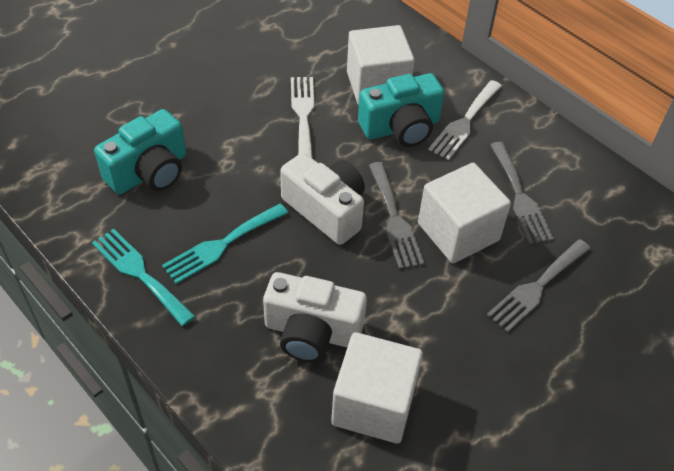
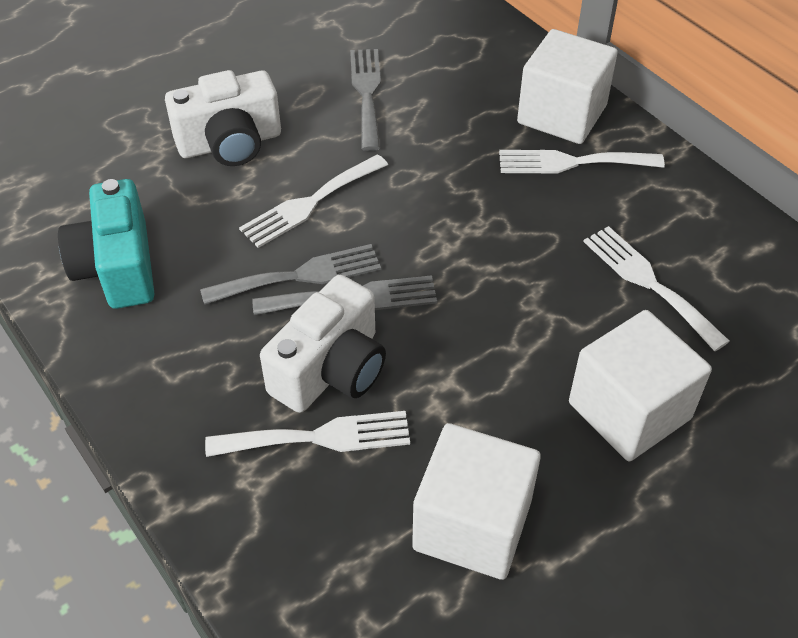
turquoise camera: [94,109,186,194] [358,73,444,147] = 2 -> [58,179,155,309] = 1
turquoise fork: [92,229,195,326] [162,204,288,284] = 2 -> none = 0
white fork: [291,77,315,159] [428,80,502,160] = 2 -> [205,411,410,457] [239,154,388,248] [499,150,665,174] [583,226,730,351] = 4

